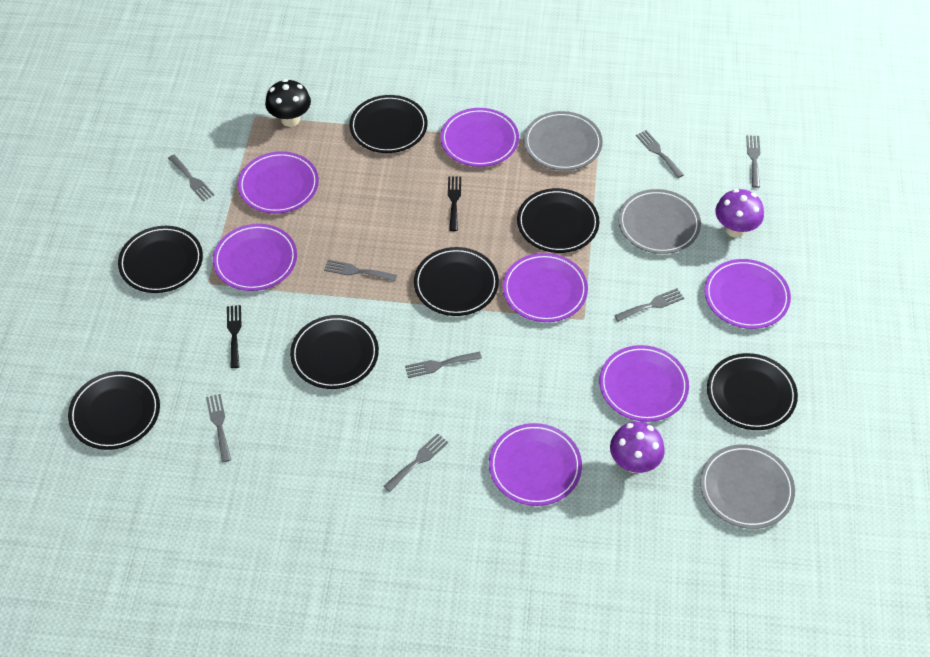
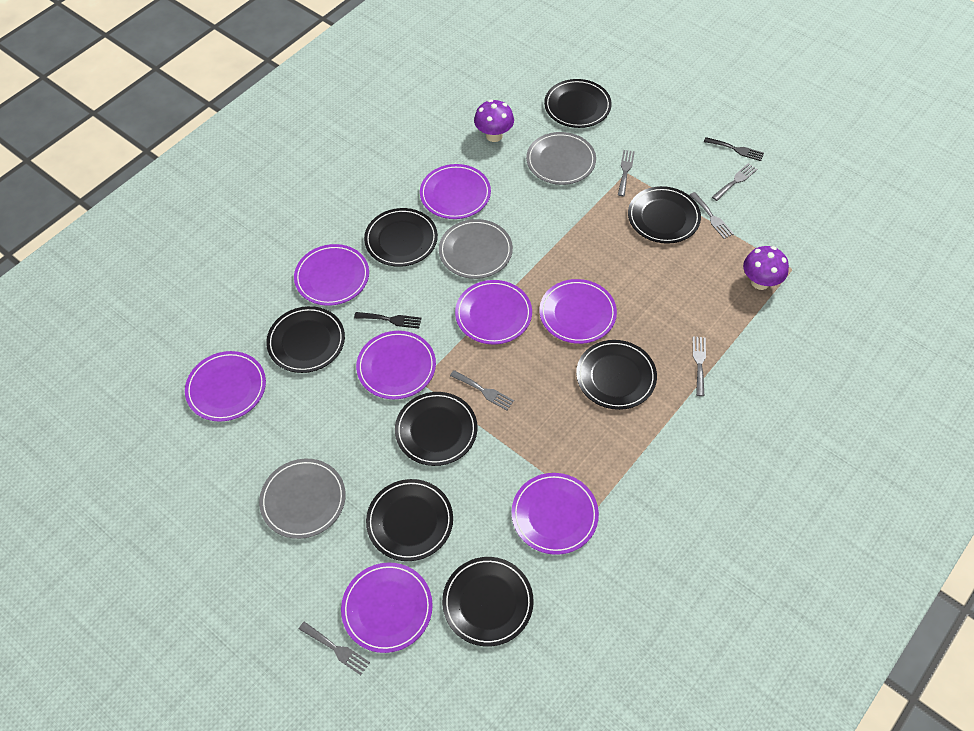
black mushroom: [265,79,311,127] = 1 -> none = 0
black plate: [68,371,160,450] [118,226,203,293] [290,315,379,389] [349,95,427,153] [414,247,499,316] [517,188,599,253] [707,353,798,430] = 7 -> [266,306,345,373] [364,208,438,267] [366,479,453,561] [395,392,478,466] [442,557,534,647] [544,79,612,128] [576,340,657,410] [628,186,701,244] = 8
grey fork: [168,155,214,202] [206,394,231,462] [324,260,397,281] [384,433,448,492] [405,352,482,378] [614,288,684,322] [636,130,684,178] [746,135,760,188] = 8 -> [299,622,370,675] [450,370,514,410] [618,150,635,196] [690,192,734,239] [693,337,706,396] [712,163,757,201] = 6
purple plate: [213,224,297,291] [238,151,319,214] [440,108,519,167] [489,423,582,506] [503,253,588,322] [599,345,689,422] [704,259,791,329] = 7 -> [185,351,266,421] [294,244,369,306] [341,563,433,653] [356,331,436,399] [420,164,491,219] [455,280,532,344] [512,473,599,555] [539,279,617,344] = 8

